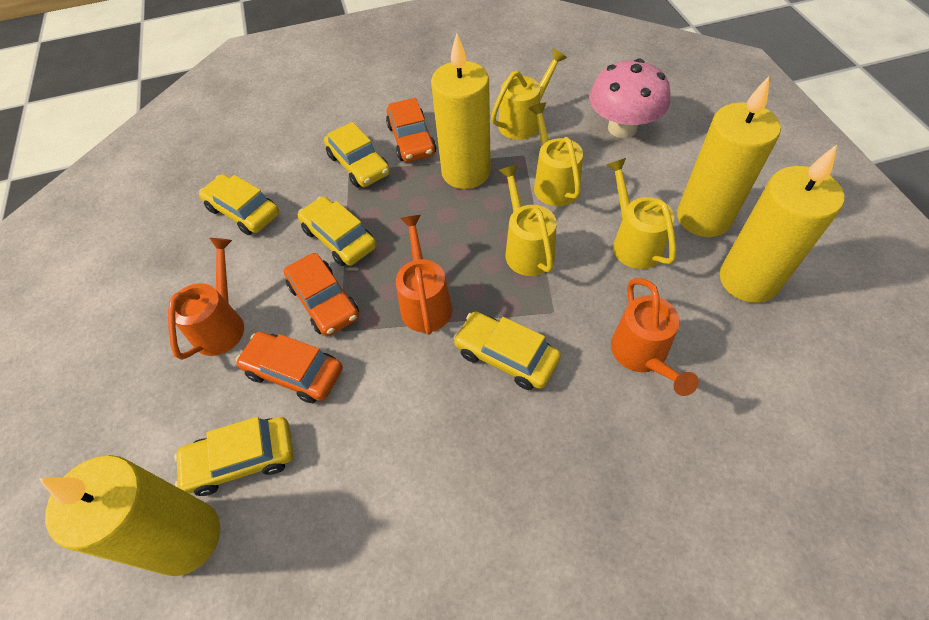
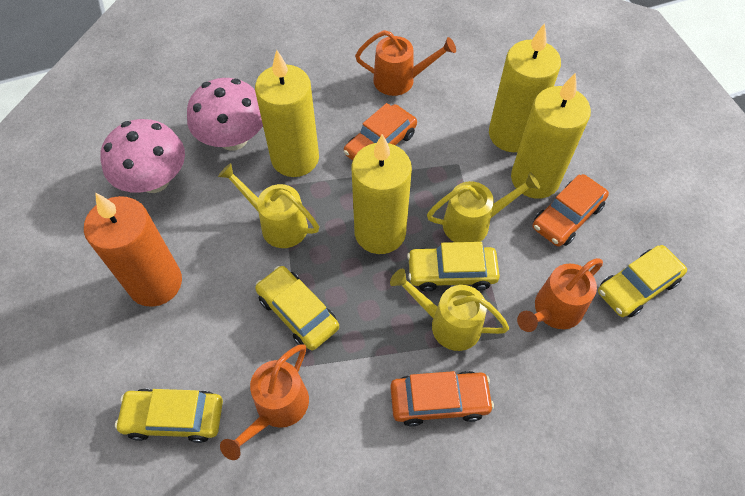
orange candle: none = 0 -> [84,192,182,307] = 1
pink mushroom: [589,59,670,138] = 1 -> [100,119,185,193] [187,78,263,151] = 2
yellow car: [174,417,294,496] [199,174,279,235] [298,196,376,266] [324,122,390,188] [453,311,561,390] = 5 -> [115,389,223,443] [255,266,339,350] [407,242,500,292] [598,245,687,317] = 4
yellow watering can: [491,49,567,140] [499,165,557,276] [528,102,583,206] [606,158,676,269] = 4 -> [218,163,319,248] [390,269,509,351] [427,172,540,242] = 3

